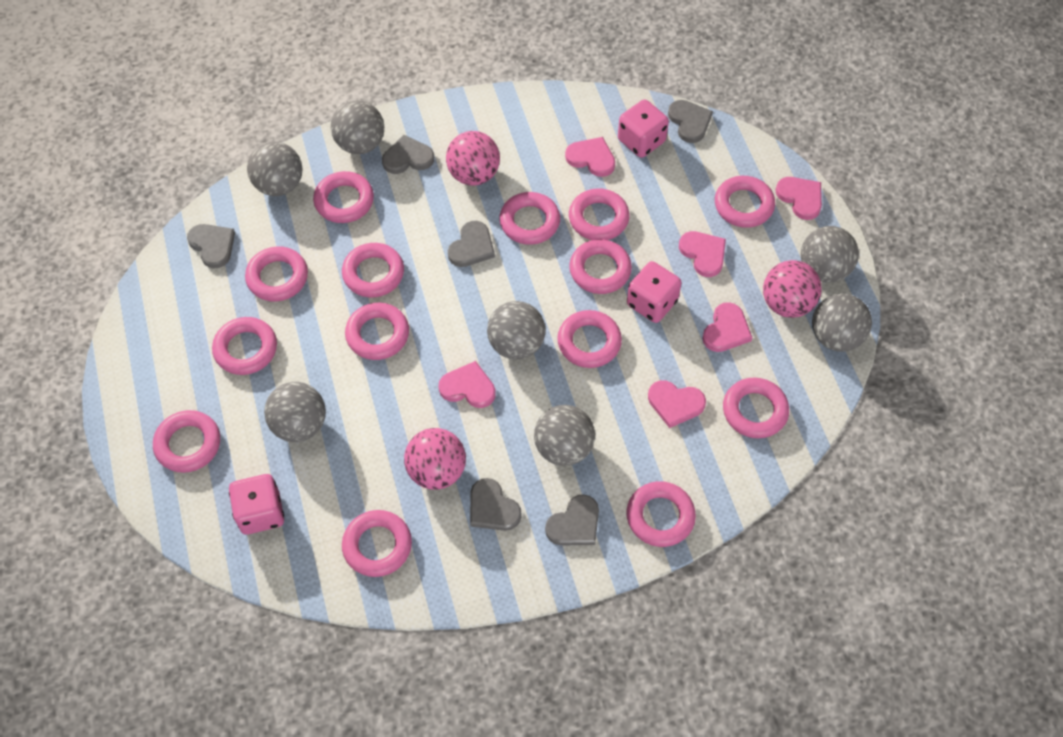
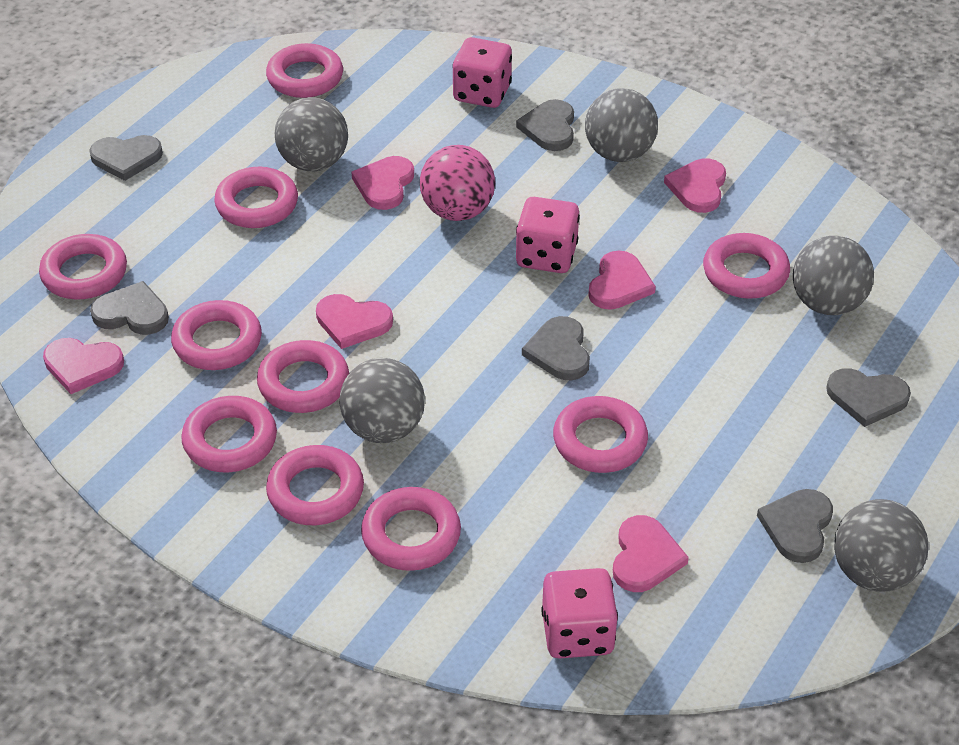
grey ball: [247,141,302,196] [264,382,326,442] [331,100,384,154] [487,301,546,359] [534,405,595,466] [801,226,859,283] [812,293,872,352] = 7 -> [275,97,348,171] [339,358,425,443] [585,88,658,162] [793,236,874,315] [834,499,928,592] = 5
pink ball: [404,428,466,490] [446,131,500,186] [763,260,821,318] = 3 -> [420,145,495,221] = 1
pink ring: [153,410,220,473] [212,317,277,375] [245,246,308,301] [313,171,374,223] [342,243,404,297] [342,510,412,577] [345,303,409,360] [499,192,560,245] [557,310,622,368] [569,188,630,240] [569,239,632,294] [626,481,696,547] [715,176,775,228] [723,378,789,438] = 14 -> [39,234,127,299] [171,300,262,370] [181,396,277,472] [214,167,298,228] [257,340,349,413] [266,43,343,98] [266,445,364,525] [361,487,461,571] [553,396,648,473] [703,233,790,299] = 10

